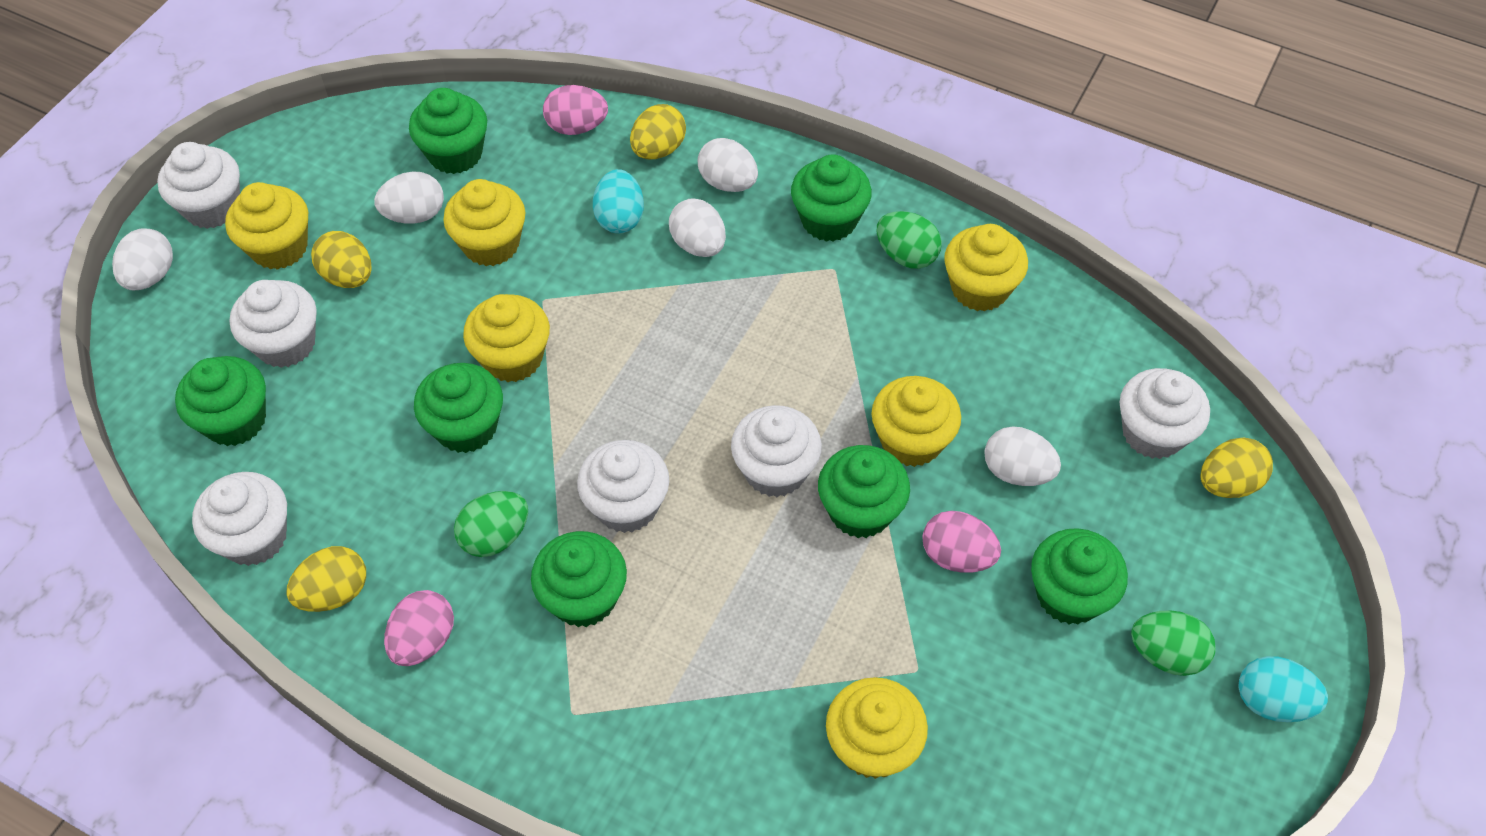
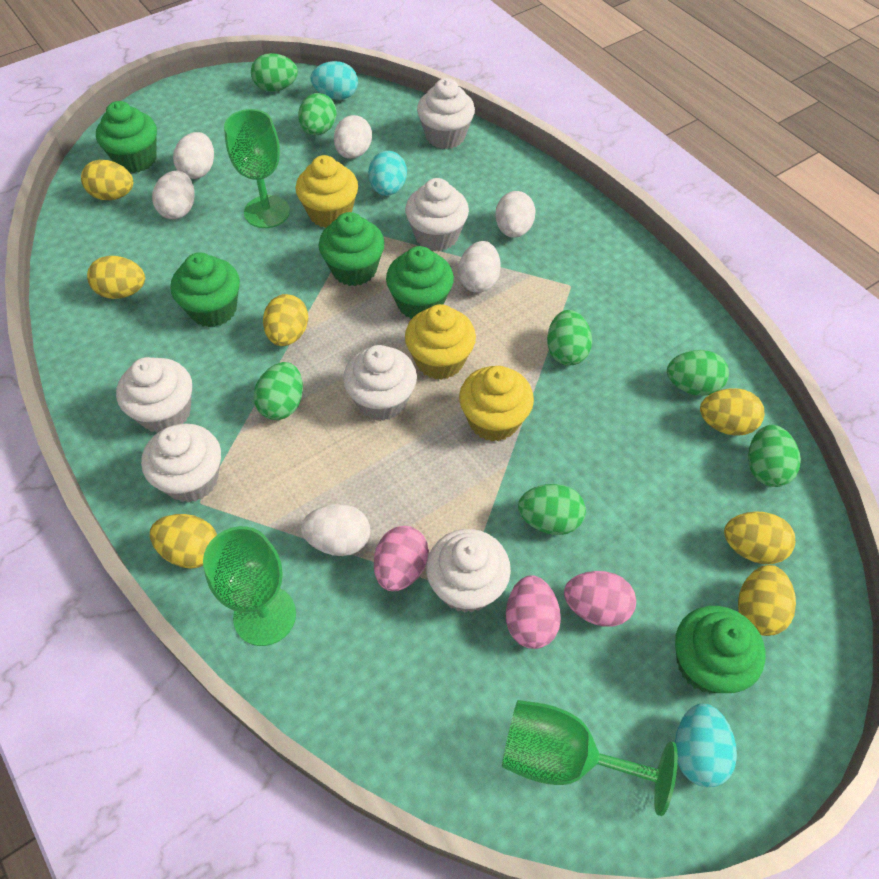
green cupcake: [175,356,266,446] [409,88,487,174] [414,363,503,453] [531,531,627,627] [791,154,872,242] [818,445,910,538] [1031,528,1128,625] = 7 -> [96,101,157,173] [170,252,240,327] [319,212,385,286] [386,246,454,319] [675,606,765,693] = 5
green egg: [454,491,528,557] [877,211,942,269] [1131,610,1216,676] = 3 -> [251,53,298,92] [253,362,303,420] [298,93,337,135] [518,484,586,535] [547,310,592,366] [667,350,729,396] [748,425,801,487] = 7
green goblet: none = 0 -> [203,526,296,646] [224,109,290,228] [502,700,678,816] = 3
turquoise egg: [593,169,644,233] [1238,656,1328,722] = 2 -> [310,61,358,100] [368,151,407,196] [675,704,737,787] = 3
white egg: [112,228,173,290] [374,171,444,224] [669,198,726,257] [697,138,758,192] [984,426,1061,486] = 5 -> [152,171,195,219] [173,132,214,179] [301,504,370,556] [334,115,372,158] [458,241,501,293] [495,191,536,238] = 6
yellow cupcake: [225,182,308,270] [443,179,525,266] [463,294,550,382] [826,677,928,779] [871,376,961,467] [944,224,1028,312] = 6 -> [295,155,358,228] [405,304,476,380] [459,366,534,442] = 3
yellow egg: [286,546,366,612] [311,231,372,288] [630,104,686,159] [1200,438,1273,498] = 4 -> [81,160,133,200] [87,256,145,299] [150,514,217,569] [263,294,308,346] [700,388,765,436] [724,511,795,564] [738,565,796,636] = 7

